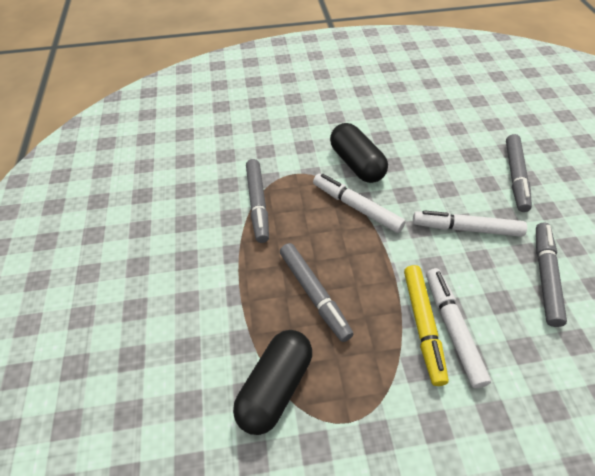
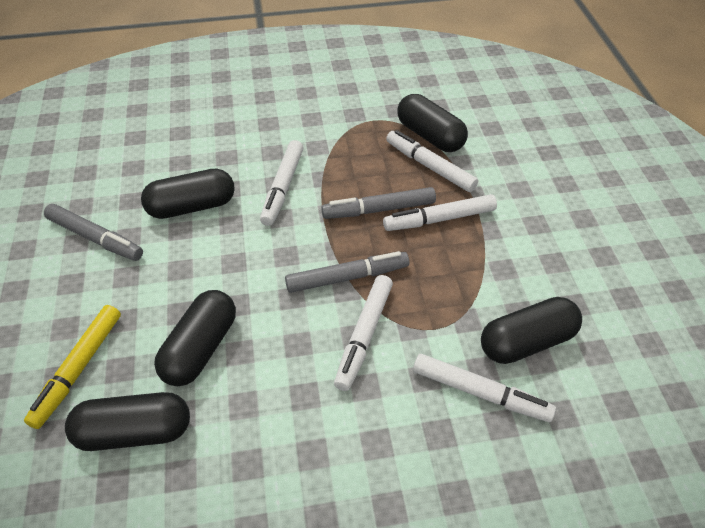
black capsule: [233,330,312,435] [330,123,388,183] = 2 -> [65,392,190,451] [141,169,235,219] [154,290,236,386] [397,94,468,152] [481,297,582,364] = 5
grey marker: [246,159,269,243] [280,243,354,342] [506,134,532,212] [536,223,567,327] = 4 -> [44,204,143,261] [285,251,409,293] [321,187,436,219] = 3
white marker: [313,174,406,233] [413,210,527,237] [426,268,491,388] = 3 -> [260,140,304,226] [334,275,393,391] [383,194,497,231] [386,130,478,192] [413,354,556,422] = 5

